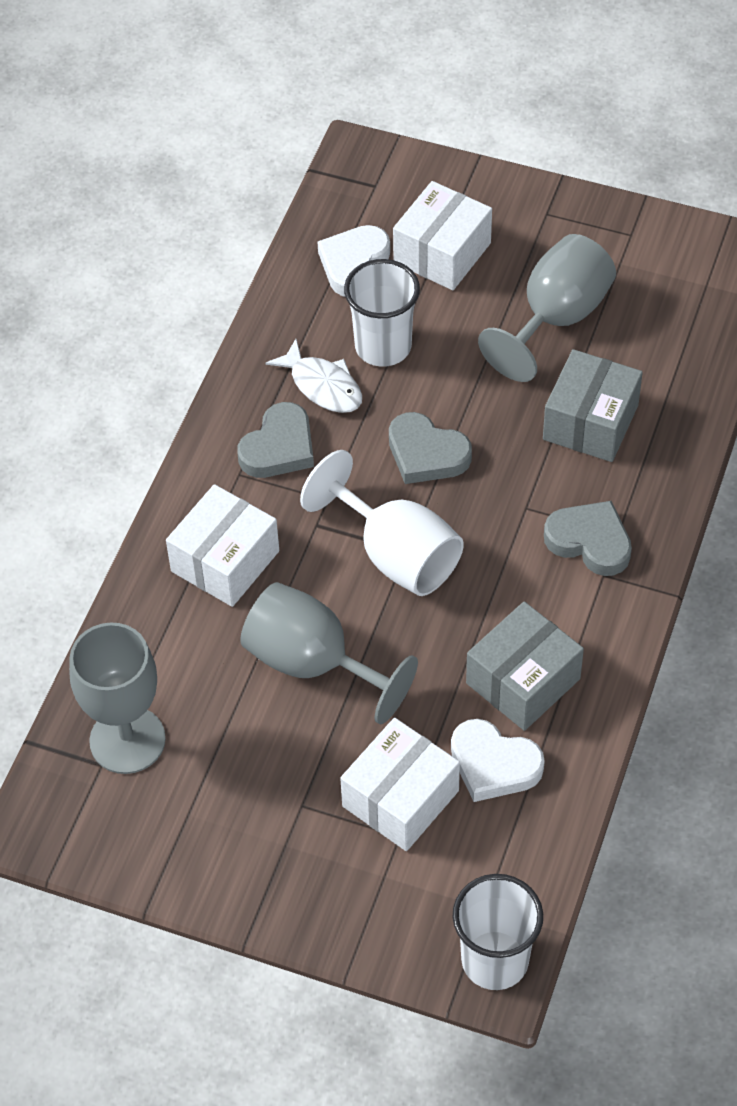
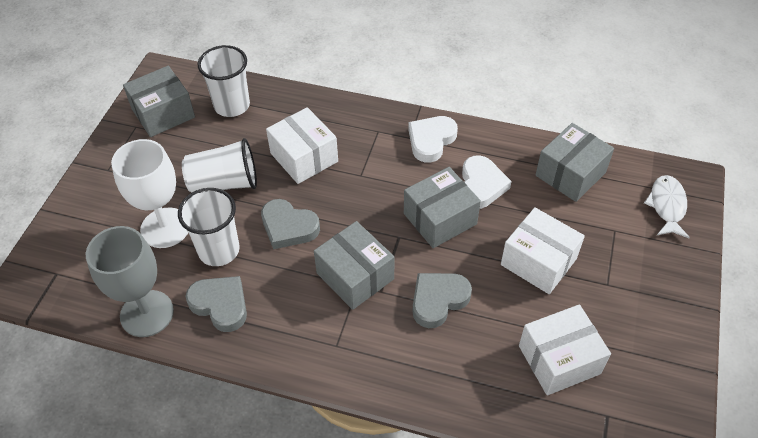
grey box: [466,601,584,731] [543,349,643,462] = 2 -> [123,66,195,137] [314,221,394,310] [404,167,481,248] [535,123,614,202] = 4
grey goblet: [69,622,166,774] [240,582,418,724] [478,234,616,382] = 3 -> [86,226,174,337] = 1
white cup: [344,259,420,367] [453,874,543,990] = 2 -> [178,188,240,266] [182,138,257,193] [197,45,250,117] = 3

